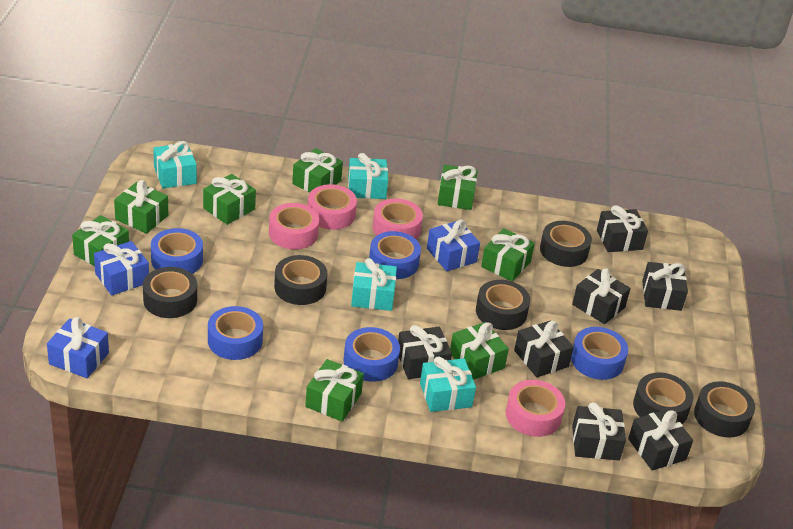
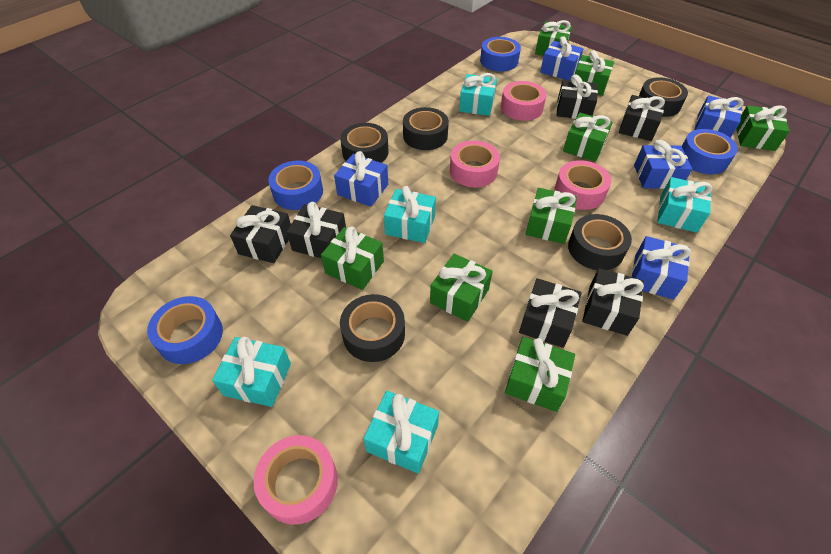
black gift: [398,325,452,379] [514,320,574,378] [572,268,631,324] [572,402,626,460] [597,205,648,252] [628,409,693,471] [642,262,688,311] = 7 -> [230,205,291,263] [286,202,346,258] [519,278,582,348] [557,74,598,119] [582,268,644,336] [619,95,665,141] = 6
black tape: [143,267,197,318] [274,255,327,305] [476,280,530,330] [540,221,592,267] [633,373,693,424] [694,381,755,437] = 6 -> [340,123,389,163] [340,294,405,362] [403,107,449,150] [568,214,632,270] [639,77,688,117] = 5
blue gift: [47,317,109,378] [94,241,149,296] [427,219,480,271] = 3 -> [334,151,388,207] [540,36,584,80] [632,236,691,300] [634,140,692,189] [695,95,743,138] = 5
blue tape: [151,228,203,274] [208,306,263,360] [344,327,400,381] [369,231,421,279] [571,327,628,380] = 5 -> [147,296,223,364] [268,161,323,210] [480,37,521,72] [682,129,738,174] = 4
turquoise gift: [153,141,197,189] [348,153,388,199] [351,258,397,311] [420,356,476,412] = 4 -> [212,337,291,407] [363,391,439,474] [384,186,436,243] [459,73,497,116] [657,177,712,233] = 5

